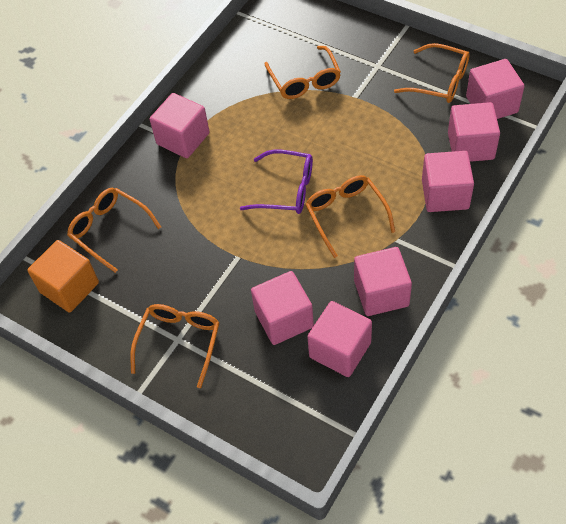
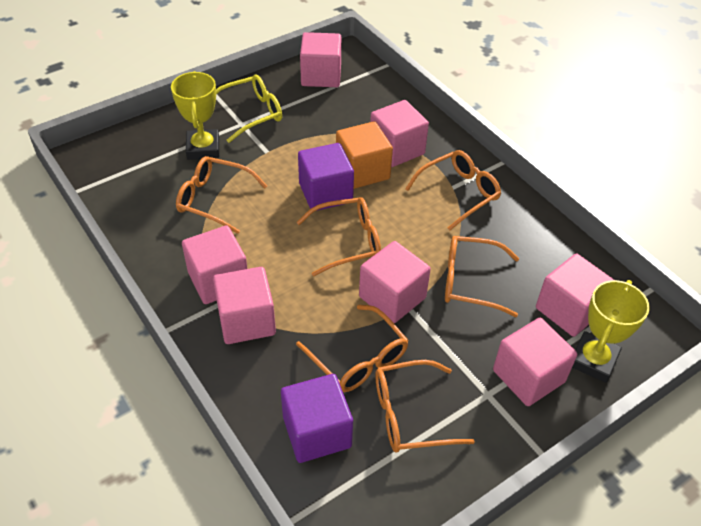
orange glasses: [67,188,161,273] [130,304,220,388] [265,46,341,99] [305,175,395,258] [394,43,470,103] = 5 -> [176,156,267,234] [296,197,381,276] [296,305,409,392] [375,360,475,453] [405,150,501,230] [445,236,519,317] = 6
purple cube: none = 0 -> [281,374,353,463] [298,143,354,211] = 2
purple glasses: [240,149,313,214] = 1 -> none = 0
yellow glasses: none = 0 -> [216,75,282,143] = 1
yellow trophy: none = 0 -> [171,71,219,160] [572,280,650,383] = 2

